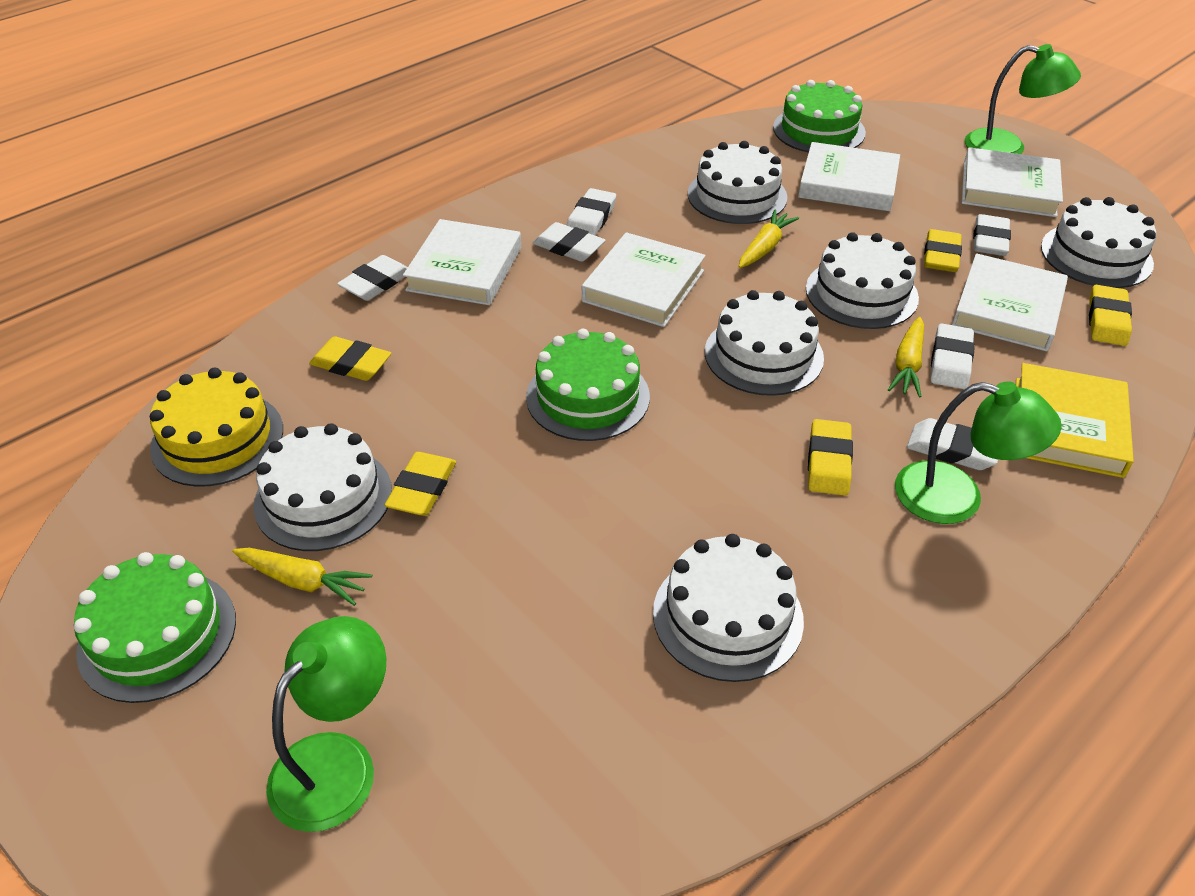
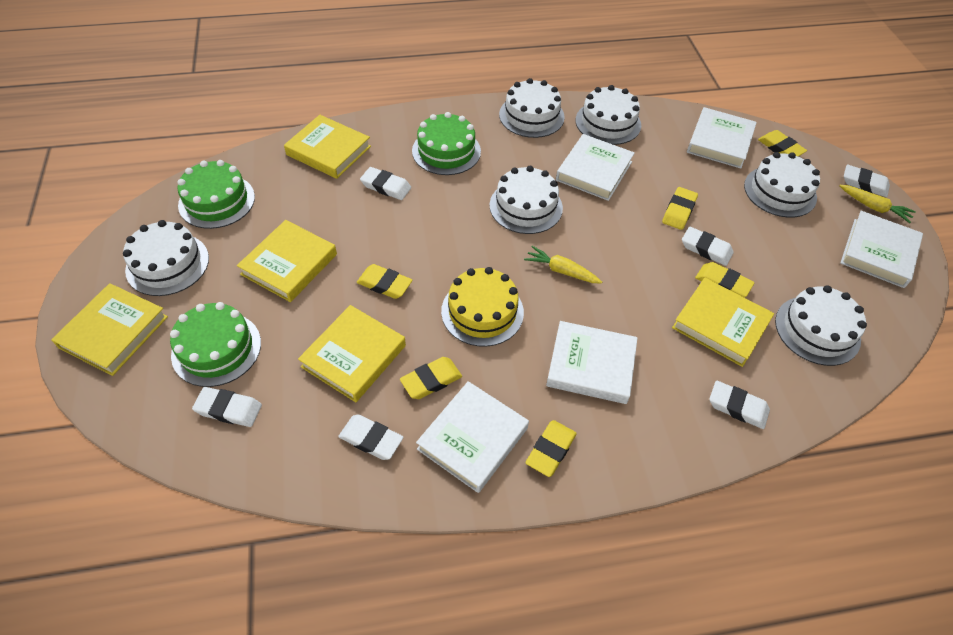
green lamp: [266,616,386,832] [895,381,1062,524] [965,44,1081,154] = 3 -> none = 0
yellow book: [1016,363,1134,478] = 1 -> [51,283,168,376] [237,220,337,302] [284,115,371,179] [298,305,406,402] [672,278,774,367] = 5
yellow carrot: [232,548,372,606] [739,210,799,268] [888,317,924,398] = 3 -> [524,246,602,284] [840,185,916,223] = 2
yellow eraser: [309,336,391,381] [385,452,456,516] [808,419,853,496] [924,229,962,272] [1089,285,1132,346] = 5 -> [357,264,412,299] [400,357,462,399] [526,420,577,477] [662,187,698,230] [695,262,755,297] [758,130,807,156] = 6

